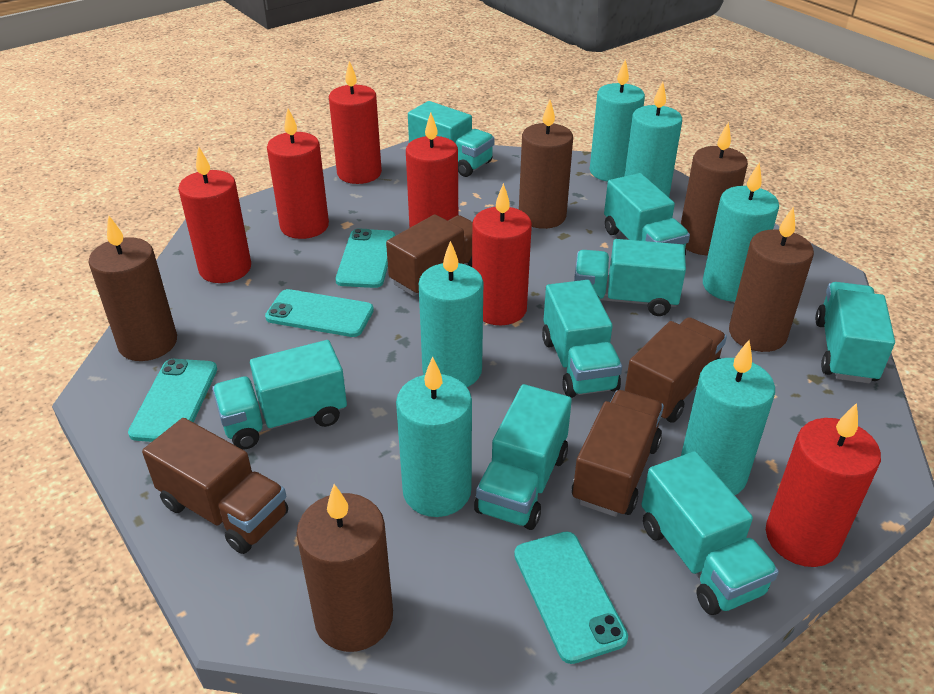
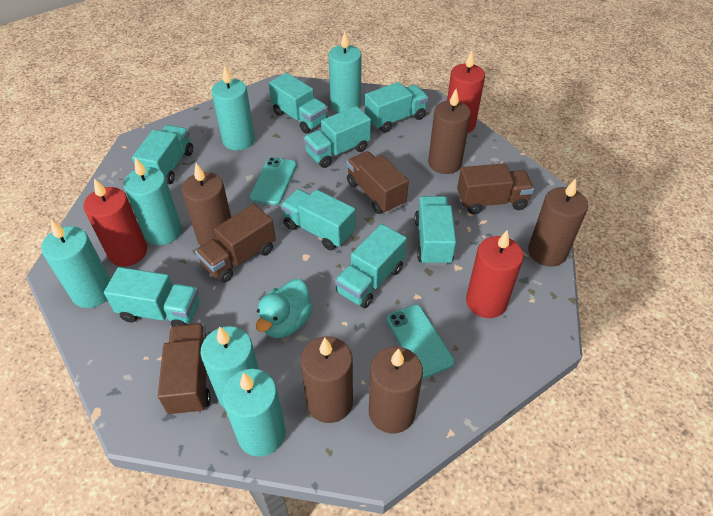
red candle: [178,146,251,283] [267,109,329,239] [329,61,382,184] [406,112,458,228] [472,183,532,325] [766,403,881,567] = 6 -> [83,178,147,266] [447,51,485,133] [466,230,523,318] = 3
turquoise duck: none = 0 -> [256,279,313,338] = 1
turquoise phone: [128,359,217,442] [265,289,374,337] [335,229,395,288] [514,532,628,664] = 4 -> [249,157,297,205] [387,305,454,378] = 2

